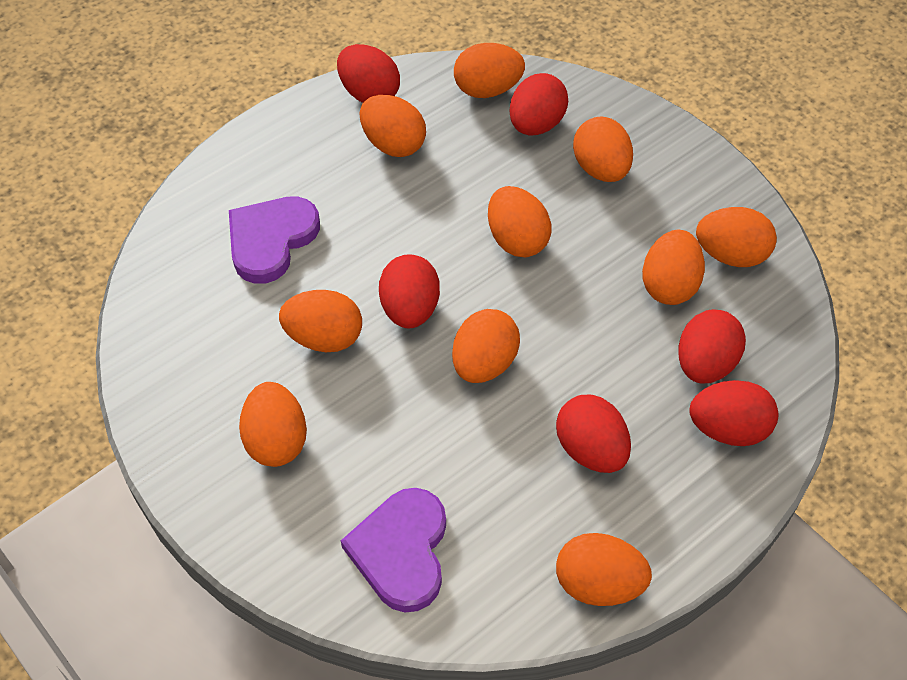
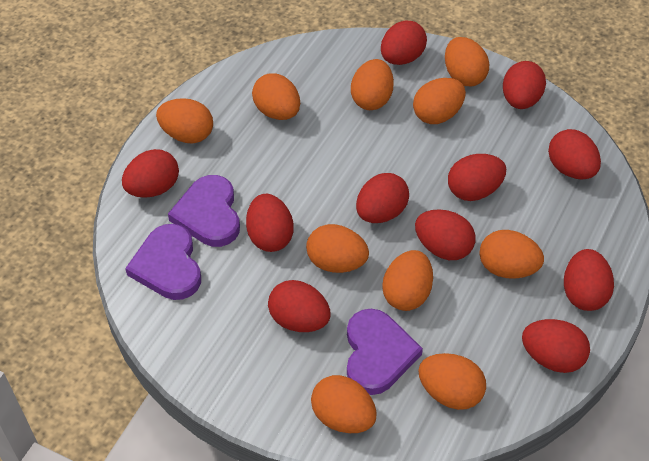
purple heart: [229,196,320,284] [341,488,446,613] = 2 -> [125,224,201,300] [168,175,240,247] [347,309,423,395] = 3
red egg: [337,44,400,103] [379,254,440,329] [510,73,568,135] [556,395,631,473] [678,309,746,384] [690,380,778,446] = 6 -> [122,149,179,198] [246,194,293,252] [268,280,330,332] [356,173,409,223] [381,20,427,65] [415,209,476,260] [448,154,506,201] [503,61,546,109] [522,319,590,373] [548,129,601,180] [564,249,614,311] = 11

